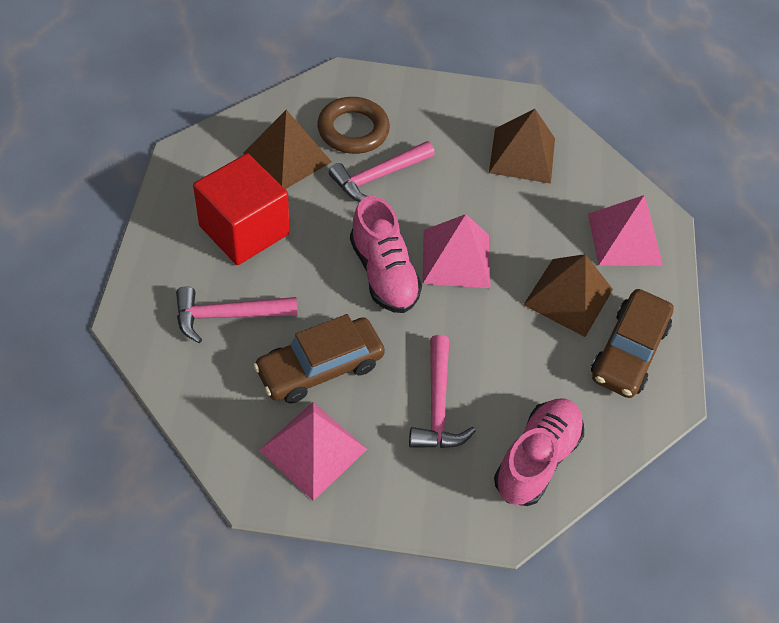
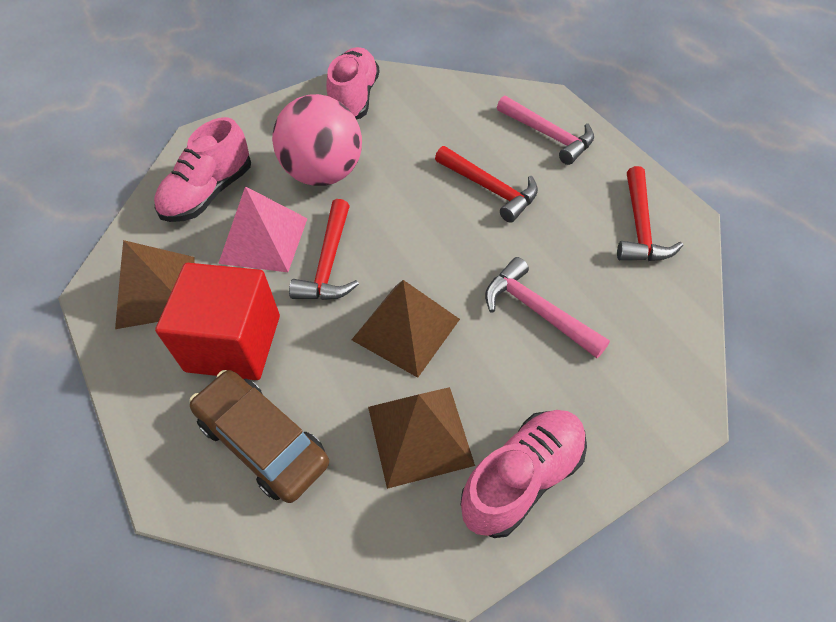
brown car: [253,314,385,403] [591,289,674,398] = 2 -> [189,370,329,503] = 1
brown ring: [317,97,390,154] = 1 -> none = 0
pink ball: none = 0 -> [272,94,362,186] = 1
pink hammer: [176,286,297,343] [329,141,435,202] [409,335,476,448] = 3 -> [485,257,610,358] [497,96,594,165] = 2
pink pyramid: [259,402,367,501] [423,214,490,288] [588,195,663,266] = 3 -> [218,186,308,272] = 1
pink shoe: [350,196,422,313] [494,398,584,506] = 2 -> [154,117,251,222] [326,47,379,120] [460,410,587,538] = 3
red hammer: none = 0 -> [289,199,359,300] [435,146,538,223] [617,166,683,261] = 3

